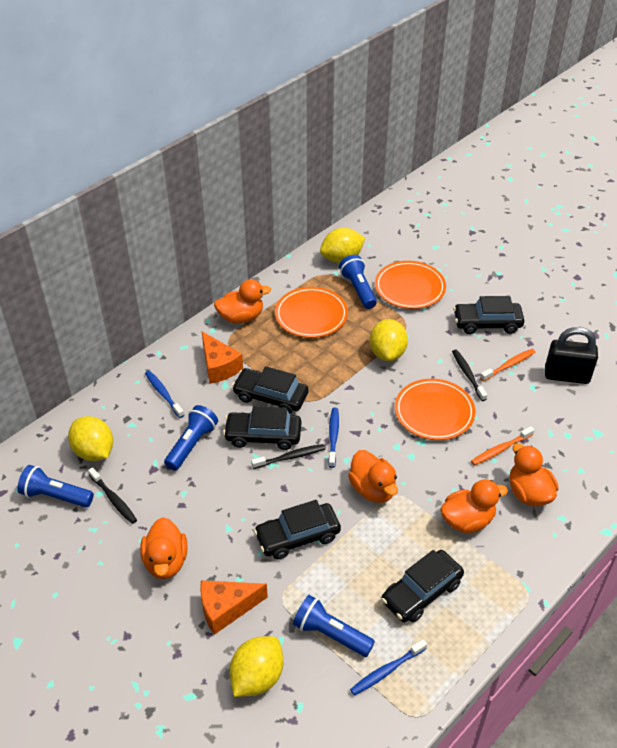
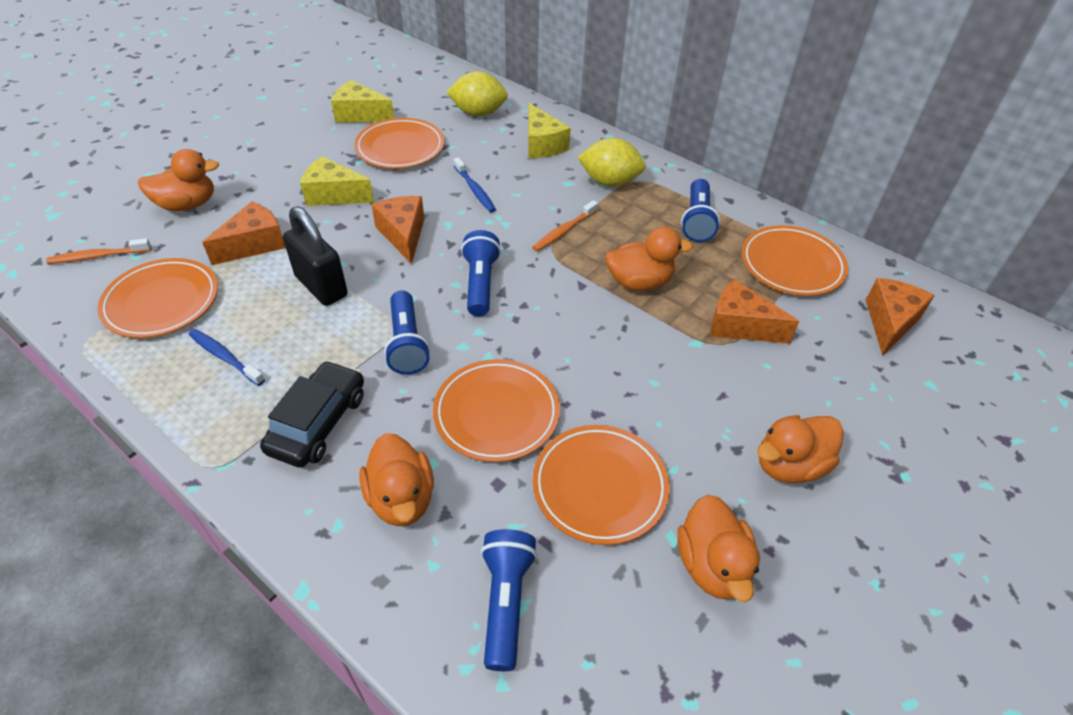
black car: [223,406,301,450] [232,366,309,414] [254,500,341,559] [381,550,464,622] [453,296,524,334] = 5 -> [260,361,364,468] = 1
black toothbrush: [88,467,137,524] [251,444,325,469] [452,350,487,401] = 3 -> none = 0
blue toothbrush: [145,370,184,418] [328,408,339,468] [350,639,427,696] = 3 -> [189,329,265,386] [454,157,496,212] = 2
orange cheese: [200,580,268,635] [202,332,243,384] = 2 -> [202,201,286,265] [371,196,424,264] [710,279,799,344] [866,278,935,356] = 4
orange plate: [275,287,348,338] [375,261,446,309] [395,379,475,440] = 3 -> [97,258,218,338] [354,118,444,169] [433,359,560,462] [533,425,670,545] [742,225,848,296] = 5
yellow cheese: none = 0 -> [300,156,374,206] [331,80,394,123] [528,103,571,158] = 3
yellow lemon: [68,416,113,461] [229,636,283,697] [320,228,365,263] [369,319,408,361] = 4 -> [446,71,508,116] [578,138,646,187] = 2

